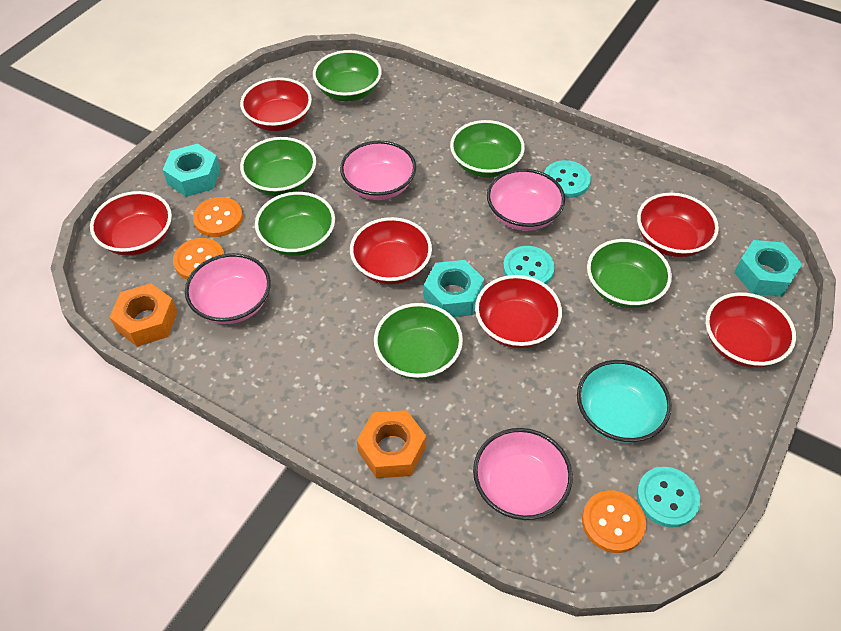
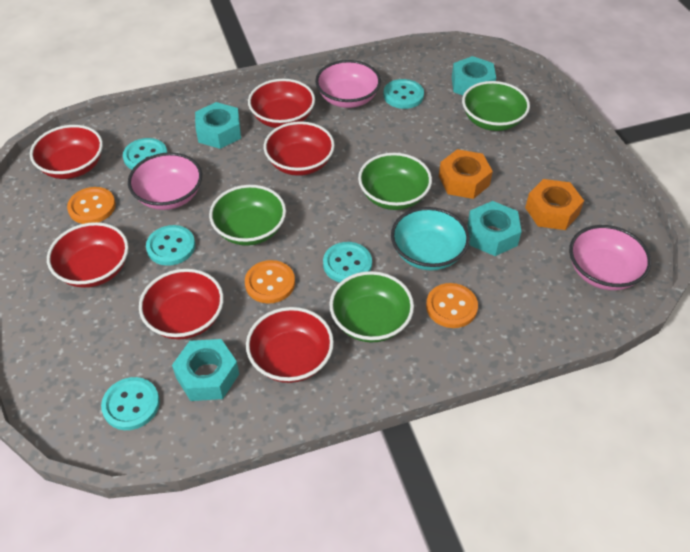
green bowl: [240,137,316,196] [255,192,335,256] [313,50,382,101] [374,303,463,379] [450,120,525,178] [587,239,672,308] = 6 -> [209,185,286,246] [329,271,414,343] [358,153,432,210] [462,81,530,131] = 4
pink bowl: [185,253,271,324] [340,141,416,200] [473,428,573,520] [487,169,565,231] = 4 -> [128,152,202,210] [315,60,381,108] [569,225,651,290] = 3
turquoise button: [503,246,555,284] [544,160,591,198] [636,467,700,527] = 3 -> [101,377,160,430] [123,138,168,170] [146,225,195,266] [323,242,372,283] [383,79,424,109] = 5
turquoise nut: [163,144,220,197] [424,260,484,317] [734,240,802,297] = 3 -> [172,339,239,401] [195,102,241,149] [452,56,496,95] [467,201,521,256] = 4

